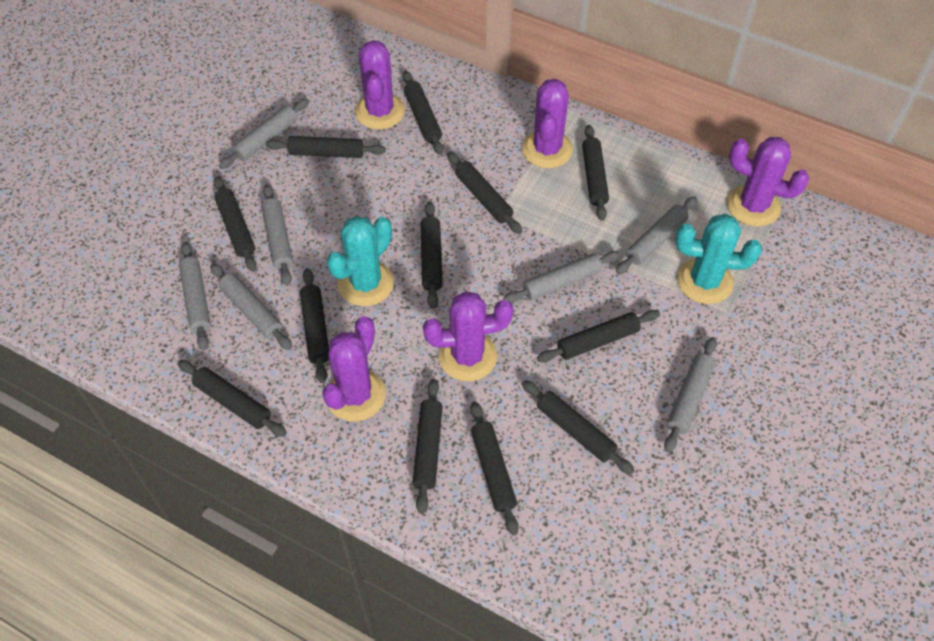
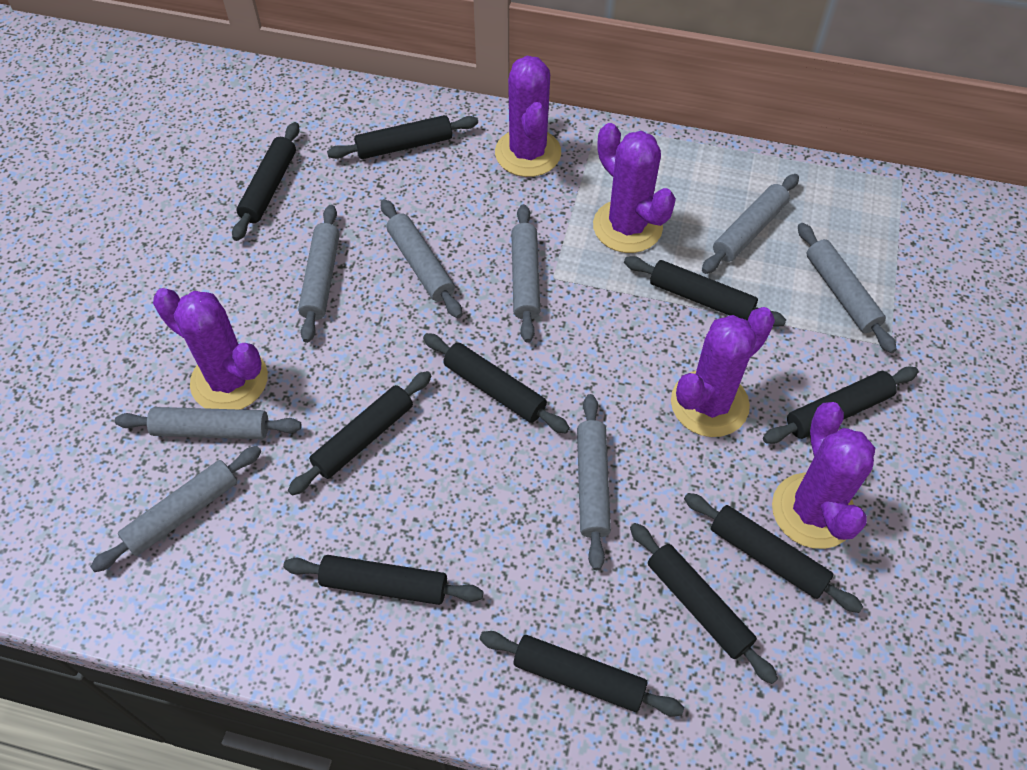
black rolling pin: [178,360,287,437] [214,176,257,271] [266,136,386,158] [300,268,329,383] [403,71,444,155] [413,379,443,514] [420,202,443,309] [447,152,522,234] [470,401,519,536] [522,380,635,475] [537,310,660,362] [582,125,609,221] = 12 -> [232,122,300,241] [283,555,483,605] [288,371,432,496] [327,115,478,159] [423,333,570,434] [480,631,684,717] [624,256,786,327] [630,523,778,684] [684,493,863,613] [763,367,918,444] = 10
grey rolling pin: [179,242,211,351] [210,263,292,350] [219,98,309,169] [261,185,293,286] [503,251,620,303] [616,196,697,274] [664,337,717,453] = 7 -> [90,446,261,572] [115,407,302,439] [298,205,340,343] [381,199,462,318] [511,204,540,343] [577,394,611,570] [702,174,799,274] [798,223,897,353] = 8
turquoise cactus: [327,216,394,306] [675,214,762,304] = 2 -> none = 0

